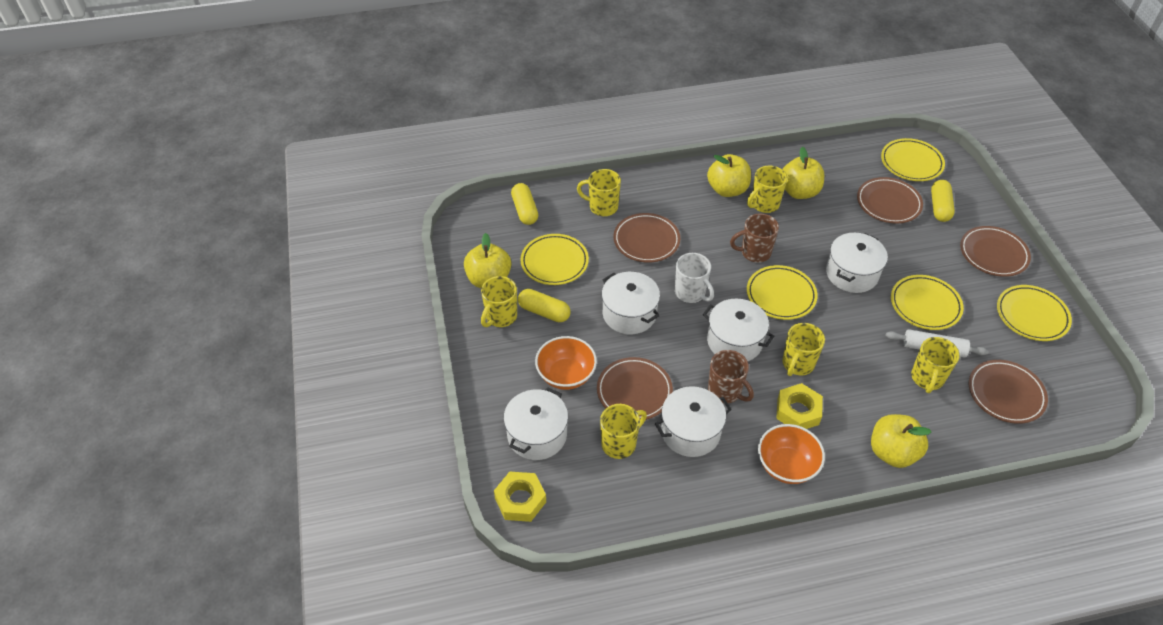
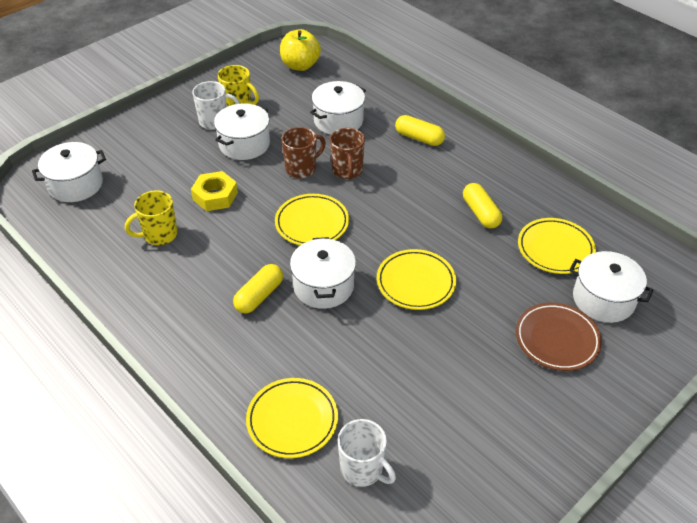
brown plate: [597,357,673,420] [613,213,680,263] [857,177,923,224] [960,226,1031,277] [969,360,1048,424] = 5 -> [516,302,602,371] = 1
orange bowl: [535,336,597,390] [758,424,825,484] = 2 -> none = 0
white mug: [675,253,714,303] = 1 -> [192,81,240,130] [338,419,396,487] = 2
white rolling pin: [886,329,989,357] = 1 -> none = 0
yellow apple: [464,233,511,288] [707,154,751,197] [782,147,824,199] [871,414,931,468] = 4 -> [280,29,321,71] = 1
yellow mug: [481,276,517,327] [577,169,621,216] [600,404,647,459] [747,165,787,213] [782,323,825,376] [911,337,960,393] = 6 -> [125,190,177,245] [218,65,259,107] = 2
yellow nut: [494,472,546,522] [776,383,823,429] = 2 -> [191,171,238,211] = 1
yellow plate: [520,234,589,285] [747,265,817,320] [881,138,945,181] [891,275,964,330] [997,285,1072,341] = 5 -> [246,378,338,458] [275,194,349,245] [377,249,456,310] [518,218,596,274] = 4

